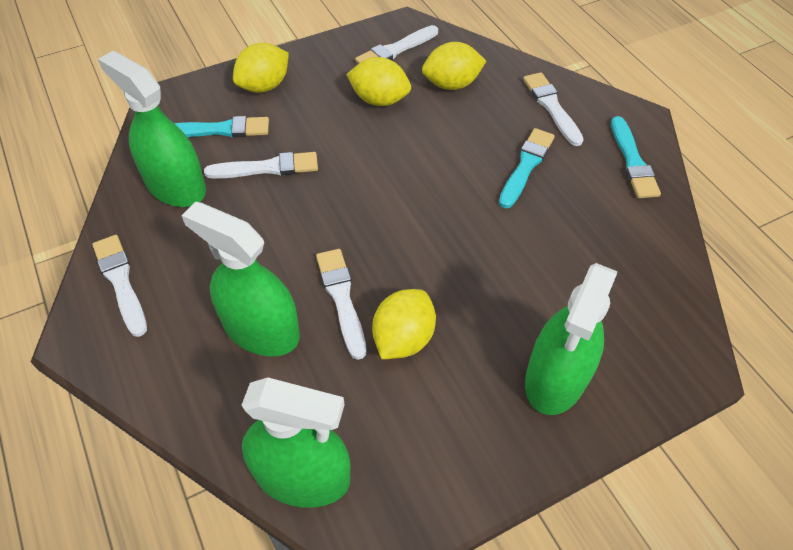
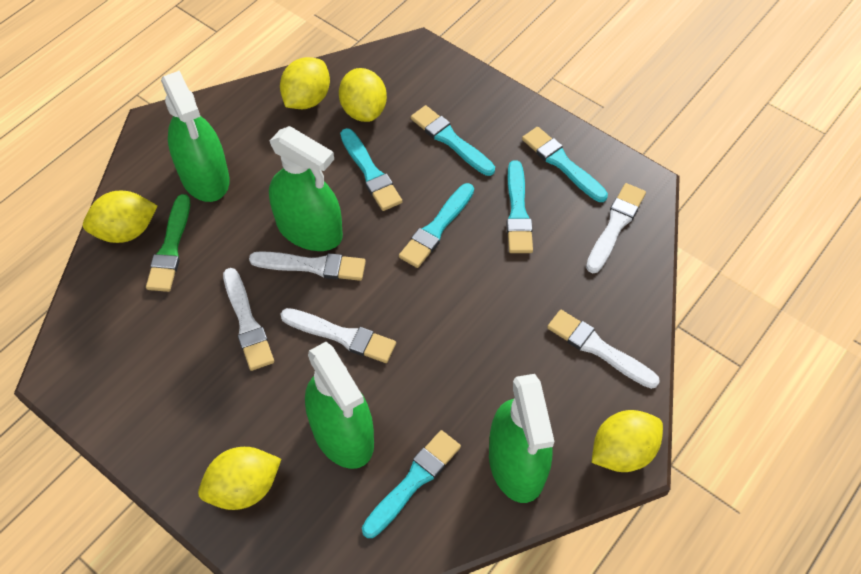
green brush: none = 0 -> [146,194,190,292] = 1
turquoise brush: [174,116,269,137] [499,128,555,209] [611,116,661,198] = 3 -> [340,128,403,211] [362,430,461,538] [399,183,474,268] [411,105,495,176] [506,160,533,253] [522,127,608,202] = 6
yellow lemon: [233,43,289,93] [346,57,411,106] [372,289,436,359] [422,42,486,90] = 4 -> [83,190,158,243] [198,447,281,510] [280,57,330,109] [339,68,387,122] [592,410,663,472] = 5

